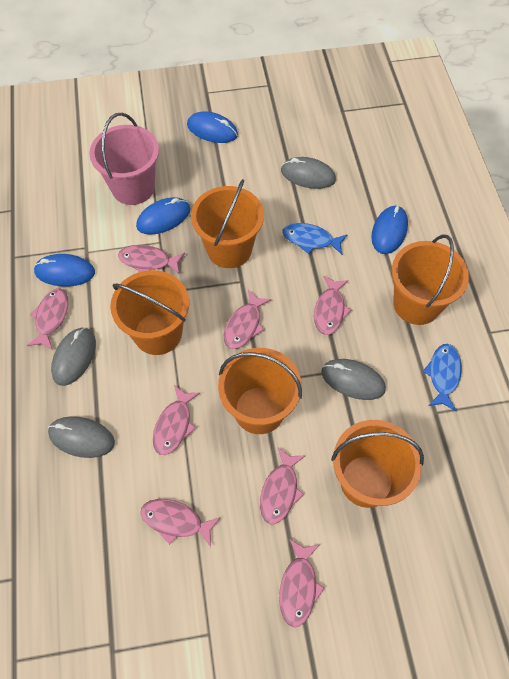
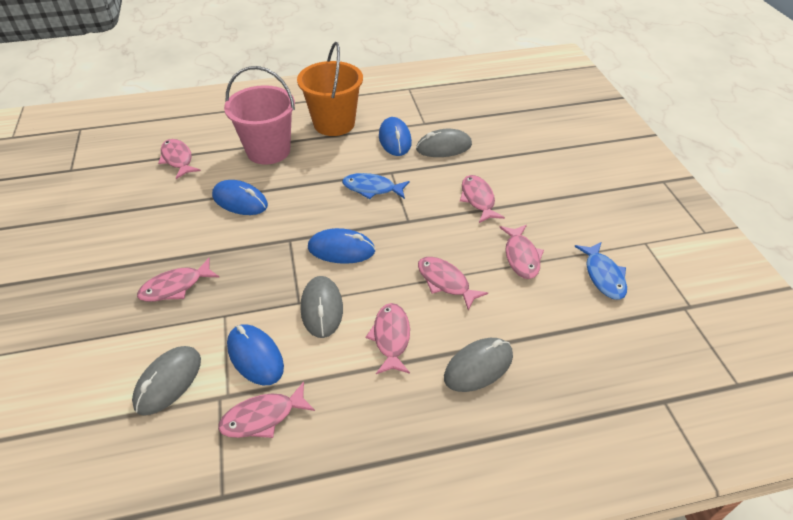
orange bucket: [110,270,189,355] [191,179,264,268] [218,348,302,434] [331,420,424,508] [392,234,469,325] = 5 -> [297,42,363,136] = 1
pink fish: [27,288,68,350] [118,245,185,274] [141,499,221,547] [153,385,200,455] [224,290,271,349] [260,448,306,524] [279,539,325,627] [314,275,351,335] = 8 -> [137,258,219,302] [158,139,201,179] [218,381,315,438] [366,303,410,374] [418,257,488,311] [460,175,505,223] [499,225,544,279] = 7

